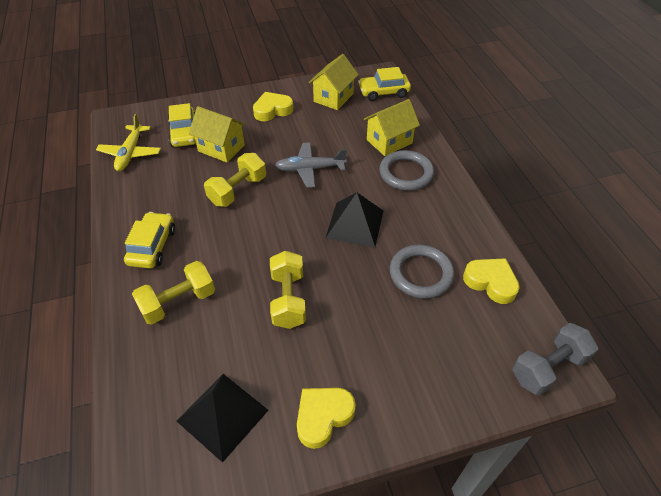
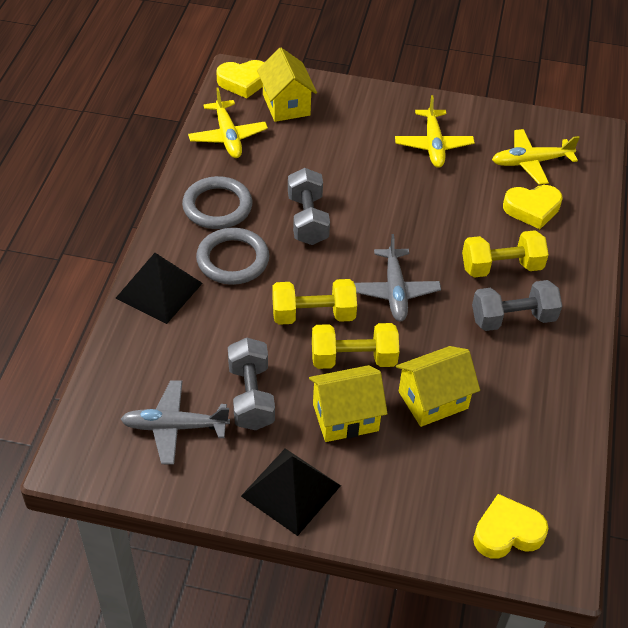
grey dumbbell: [512,323,598,396] = 1 -> [228,338,275,430] [288,168,330,245] [472,280,562,331] = 3
grey plane: [275,142,347,188] = 1 -> [121,380,230,465] [354,234,441,322] = 2
yellow car: [124,212,175,268] [168,103,196,147] [358,67,411,101] = 3 -> none = 0
yellow plane: [96,114,161,171] = 1 -> [188,88,268,158] [395,95,475,168] [492,129,580,185] = 3

